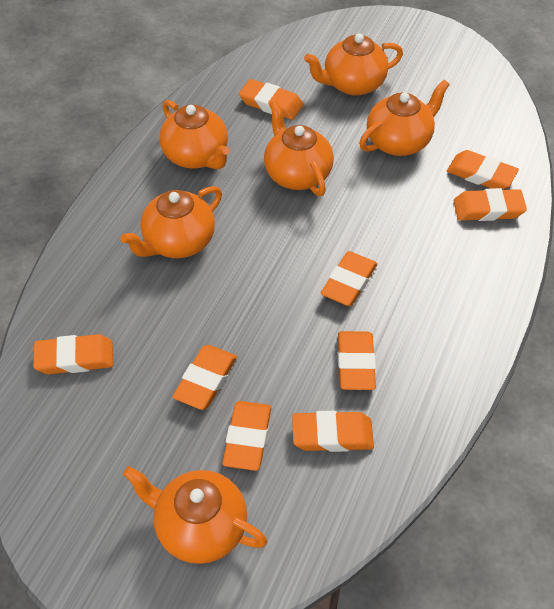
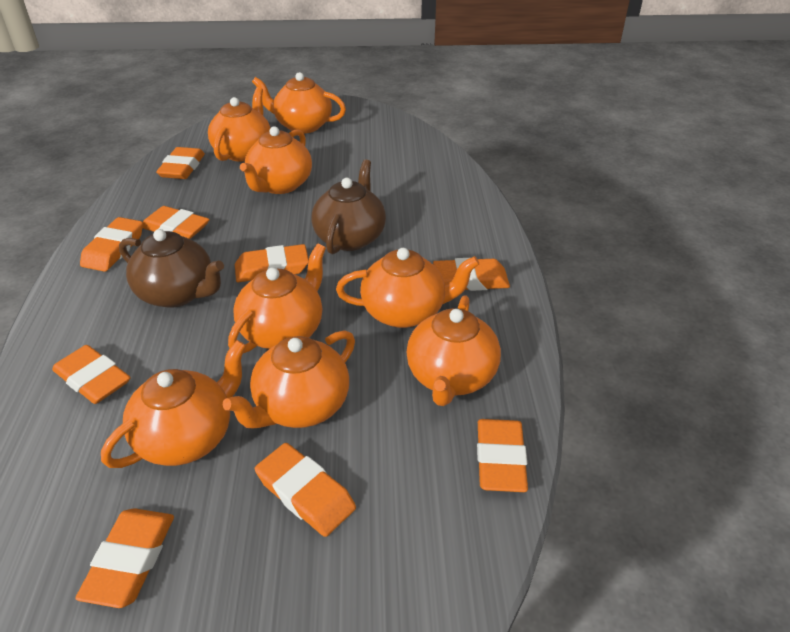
brown teapot: none = 0 -> [119,229,224,308] [311,160,386,254] = 2
orange teapot: [121,186,222,258] [123,466,267,564] [159,100,230,169] [264,100,334,196] [304,33,403,96] [359,80,450,156] = 6 -> [101,340,247,468] [208,87,270,162] [223,330,355,429] [228,243,326,353] [240,126,312,194] [252,72,346,133] [336,248,479,328] [406,295,501,406] = 8

